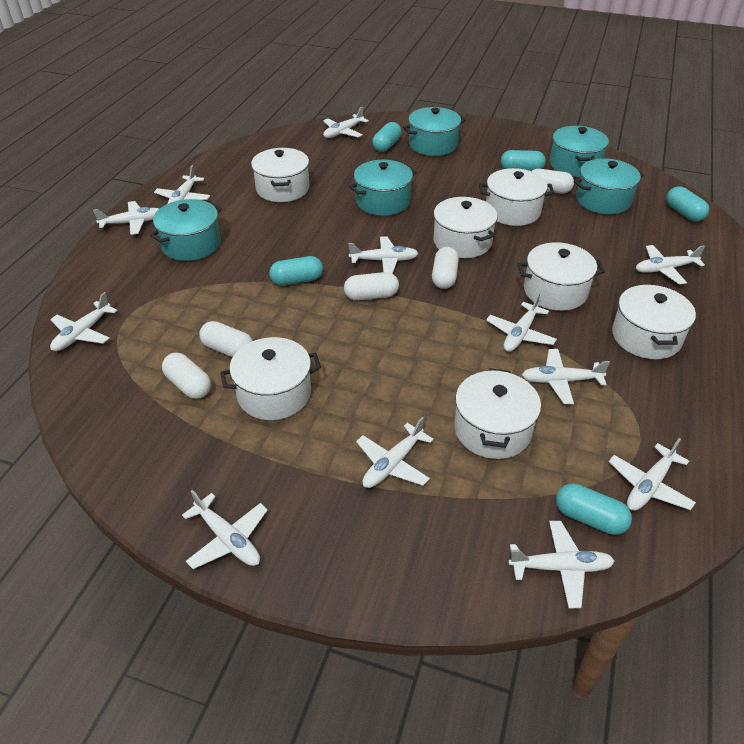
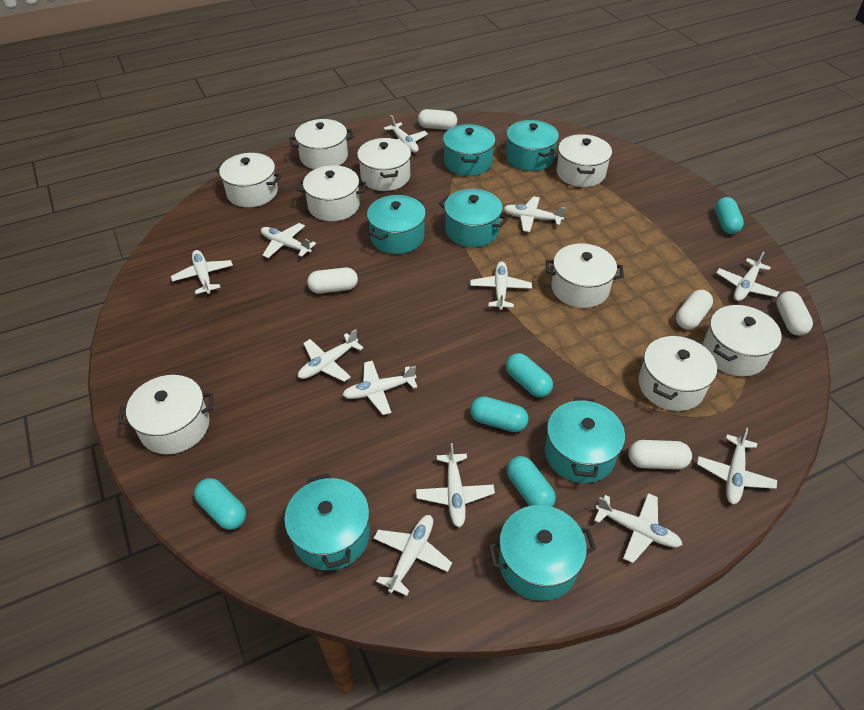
turquoise pot: [149,199,222,261] [349,160,417,216] [403,107,466,156] [550,126,609,177] [574,158,644,214] = 5 -> [284,473,370,570] [367,195,426,254] [439,189,508,247] [443,124,495,176] [488,505,596,601] [506,120,559,171] [545,397,625,483] = 7
white pot: [220,337,321,420] [251,148,309,202] [433,197,497,258] [454,368,541,459] [479,168,554,226] [517,242,605,311] [612,284,696,359] = 7 -> [119,375,213,454] [215,153,281,207] [289,119,354,169] [296,165,366,221] [357,138,411,191] [546,244,624,308] [556,134,612,187] [638,336,717,411] [703,305,782,376] = 9

